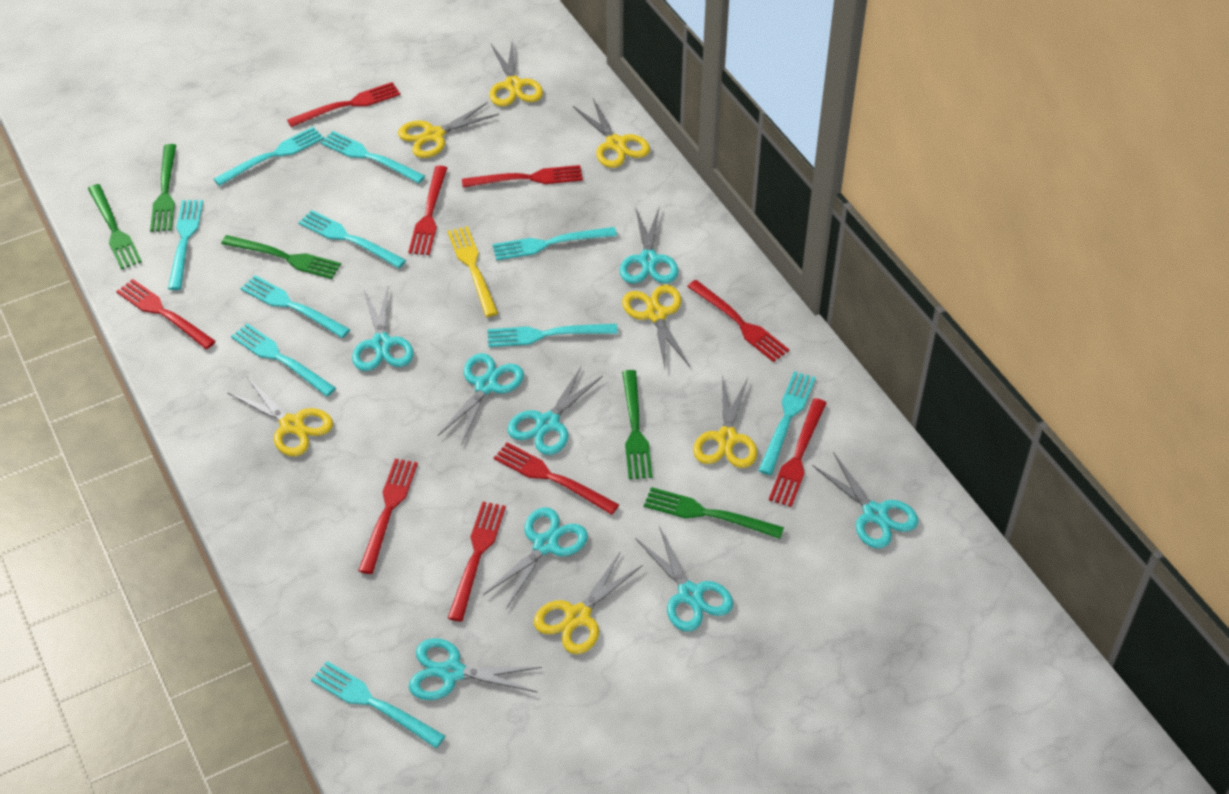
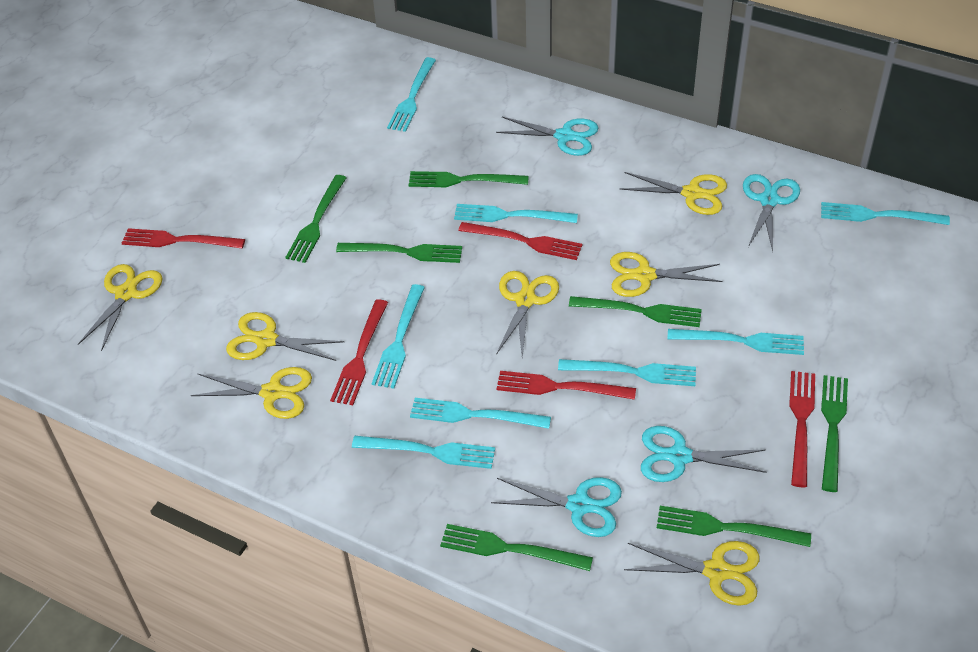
green fork: [88,184,142,269] [150,144,176,232] [221,235,341,279] [622,370,652,479] [644,487,784,539] = 5 -> [285,175,346,263] [336,243,462,263] [409,171,529,187] [440,524,593,571] [569,296,702,327] [657,506,811,547] [821,375,848,492] = 7
red fork: [116,279,216,349] [287,82,400,127] [358,459,418,574] [408,166,447,255] [448,502,506,622] [462,165,583,188] [494,442,619,515] [687,280,789,362] [769,398,827,507] = 9 -> [122,228,245,248] [330,299,388,405] [458,222,582,260] [497,371,636,400] [789,371,815,487] = 5
turquoise fork: [168,200,203,290] [214,127,324,186] [231,323,336,396] [240,275,350,338] [298,210,406,268] [311,661,445,748] [320,131,425,183] [487,324,618,347] [492,227,617,260] [758,371,816,475] = 10 -> [352,436,495,469] [372,284,425,389] [387,57,436,132] [410,398,551,429] [454,204,578,223] [558,359,696,386] [667,329,804,355] [821,202,950,225] = 8
turquoise scissors: [352,287,414,371] [409,638,542,700] [438,353,524,446] [483,507,588,609] [507,367,603,455] [620,208,678,283] [635,526,733,632] [812,452,918,549] = 8 -> [491,477,622,537] [496,117,598,156] [641,426,767,482] [743,174,800,251] = 4
yellow fork: [447,226,498,317] = 1 -> none = 0

